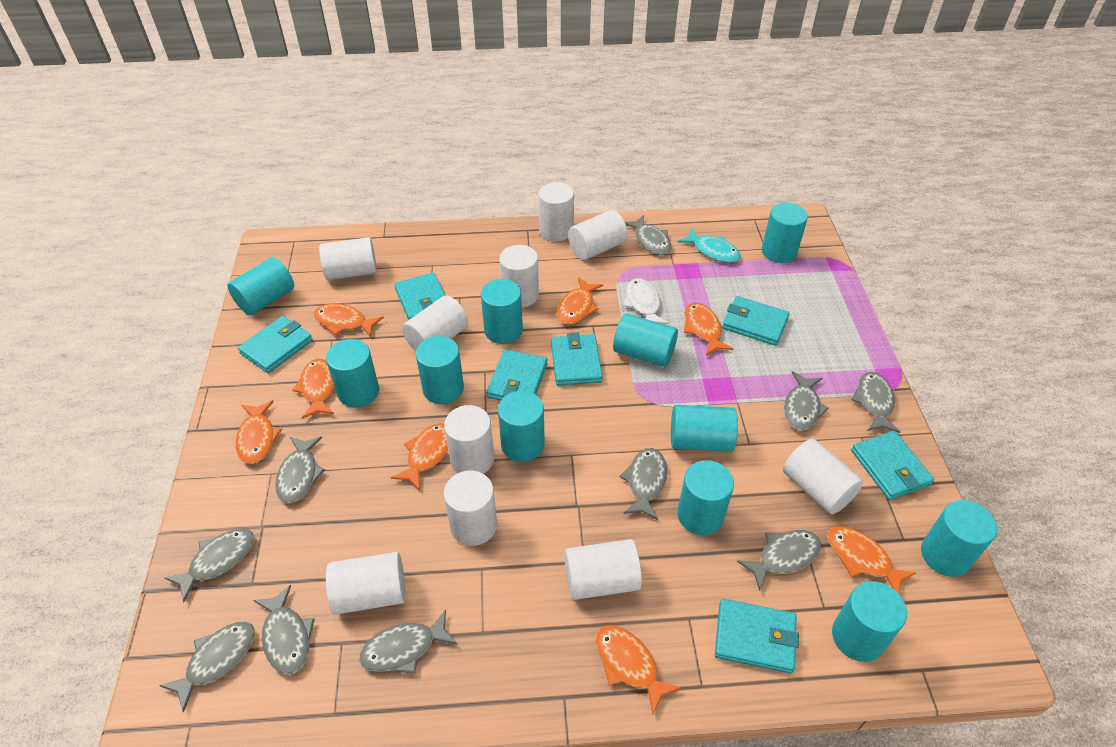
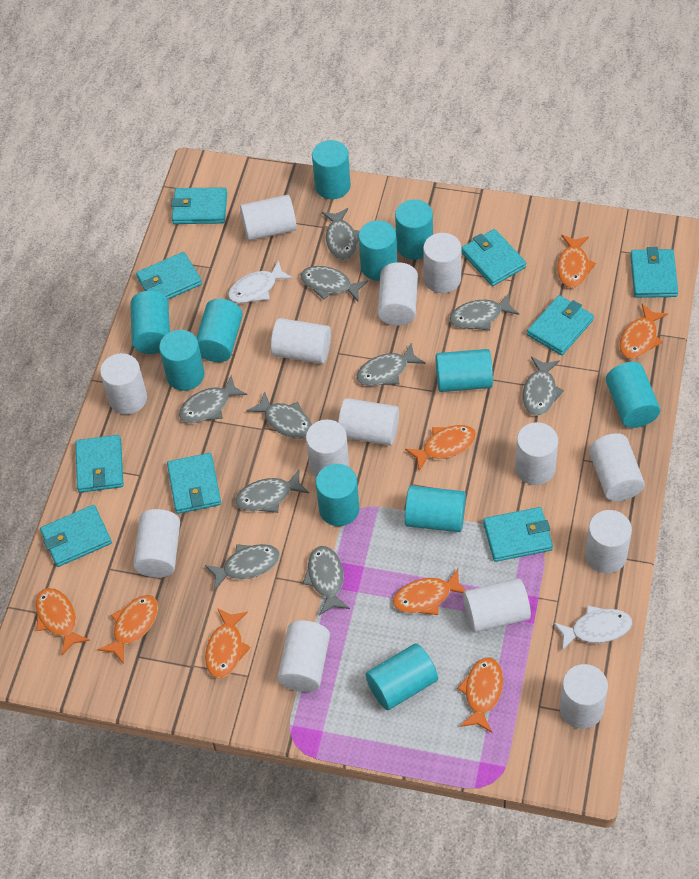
turquoise fish: [678,228,741,263] = 1 -> none = 0
turquoise wallet: [238,316,313,373] [394,272,446,320] [486,349,547,401] [551,333,603,386] [715,599,799,673] [722,296,790,346] [851,431,934,500] = 7 -> [40,505,112,567] [75,435,124,493] [136,252,202,299] [167,453,221,514] [171,187,227,224] [461,229,526,286] [483,507,553,562] [527,295,594,355] [630,247,678,298] = 9
white cylinder: [319,237,377,280] [326,552,405,615] [402,295,468,352] [444,405,494,474] [444,470,497,546] [499,245,539,308] [539,182,574,241] [564,539,642,600] [568,210,627,260] [783,439,863,514] = 10 -> [100,353,147,414] [133,509,180,578] [240,195,297,241] [271,318,331,364] [277,620,330,692] [306,419,349,477] [338,398,399,446] [378,262,418,326] [423,233,461,293] [463,578,531,633] [515,422,558,485] [559,664,608,729] [585,510,632,573] [589,433,645,501] = 14
white fish: [623,278,669,324] = 1 -> [228,260,293,303] [553,605,632,651] = 2

